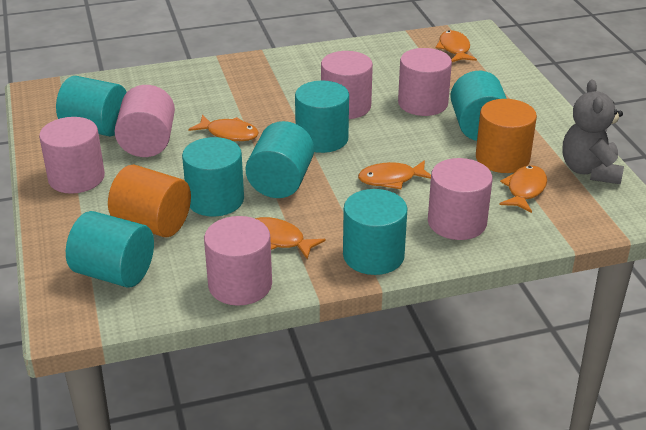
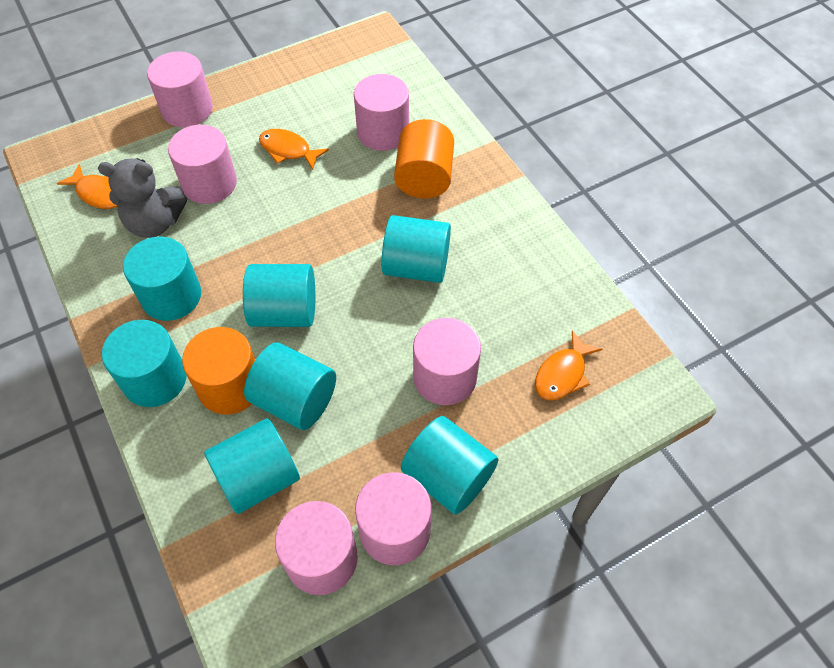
orange fish: [188,115,259,141] [255,217,326,259] [358,160,431,189] [435,30,477,62] [499,165,547,213] = 5 -> [56,164,118,209] [259,129,329,170] [535,331,602,400] = 3

